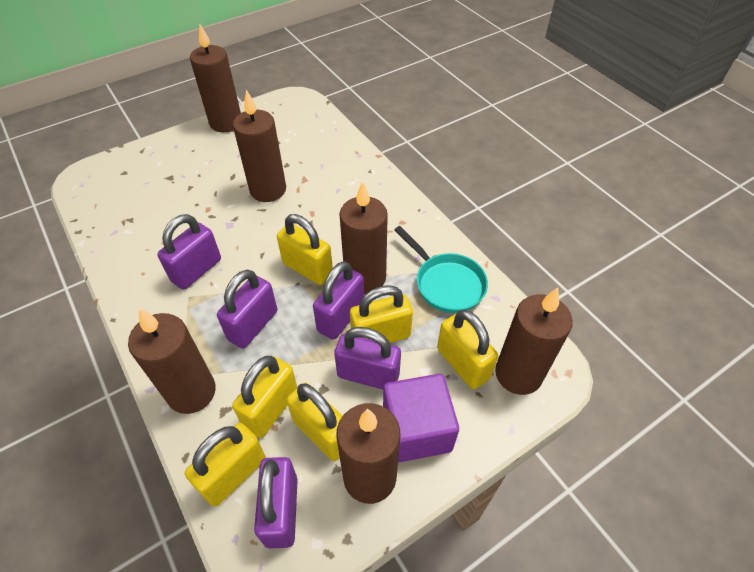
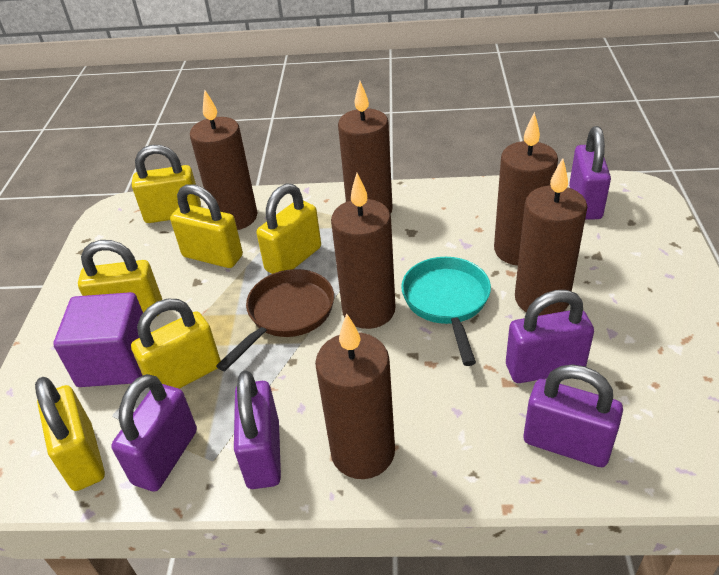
brown pan: none = 0 -> [216,269,334,371] = 1

